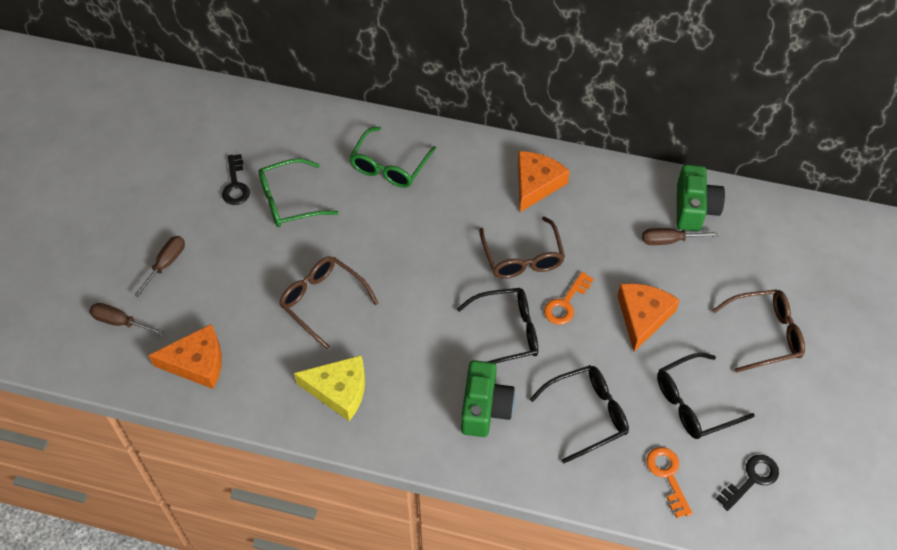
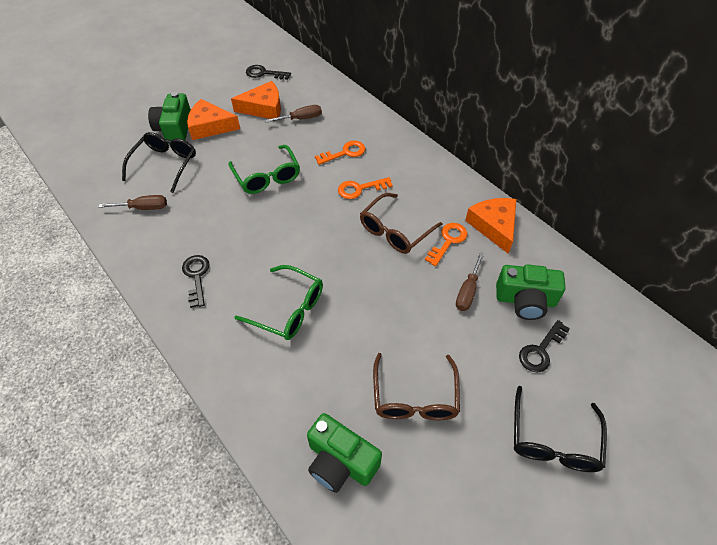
black glasses: [457,288,538,364] [530,365,629,463] [657,353,755,439] = 3 -> [122,132,196,193] [514,386,607,472] = 2
black key: [222,154,250,205] [716,455,779,511] = 2 -> [182,255,210,308] [246,65,291,80] [519,320,570,373] = 3
brown glasses: [279,256,379,349] [479,216,565,279] [712,289,805,373] = 3 -> [360,193,442,254] [373,353,460,420] = 2
green camera: [461,360,515,437] [677,164,725,231] = 2 -> [148,92,191,144] [307,413,382,493] [496,264,566,320] = 3
orange key: [544,272,594,325] [646,447,693,518] = 2 -> [315,141,365,165] [338,177,393,199] [425,223,467,266] = 3
yellow cheese: [294,355,365,421] = 1 -> none = 0

